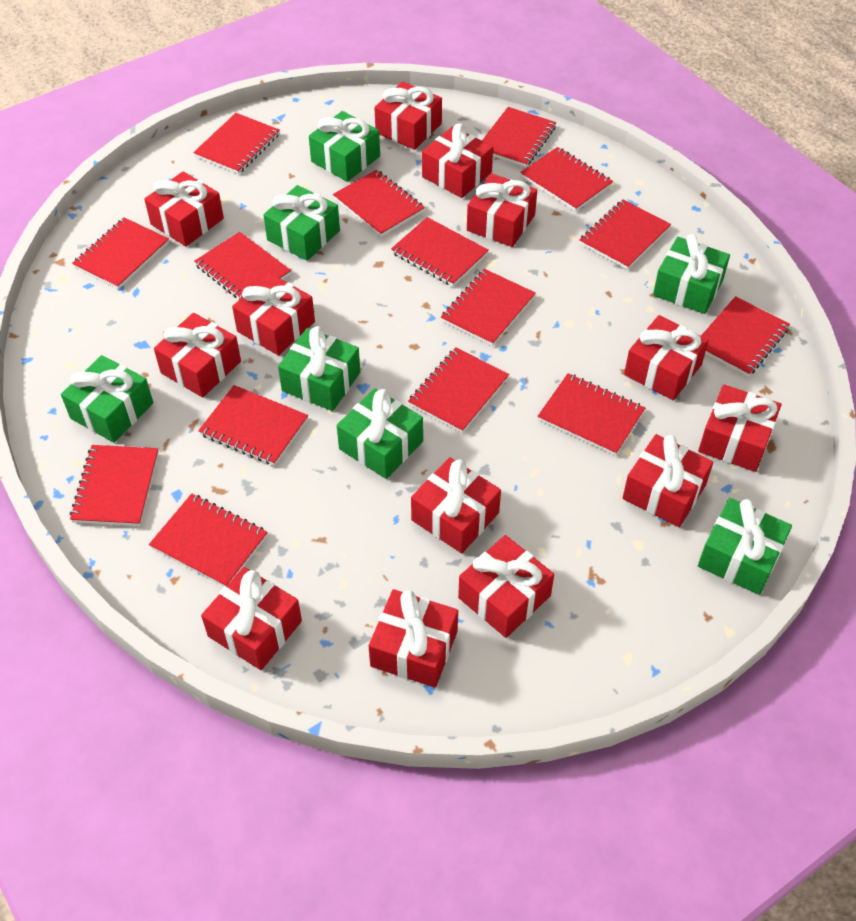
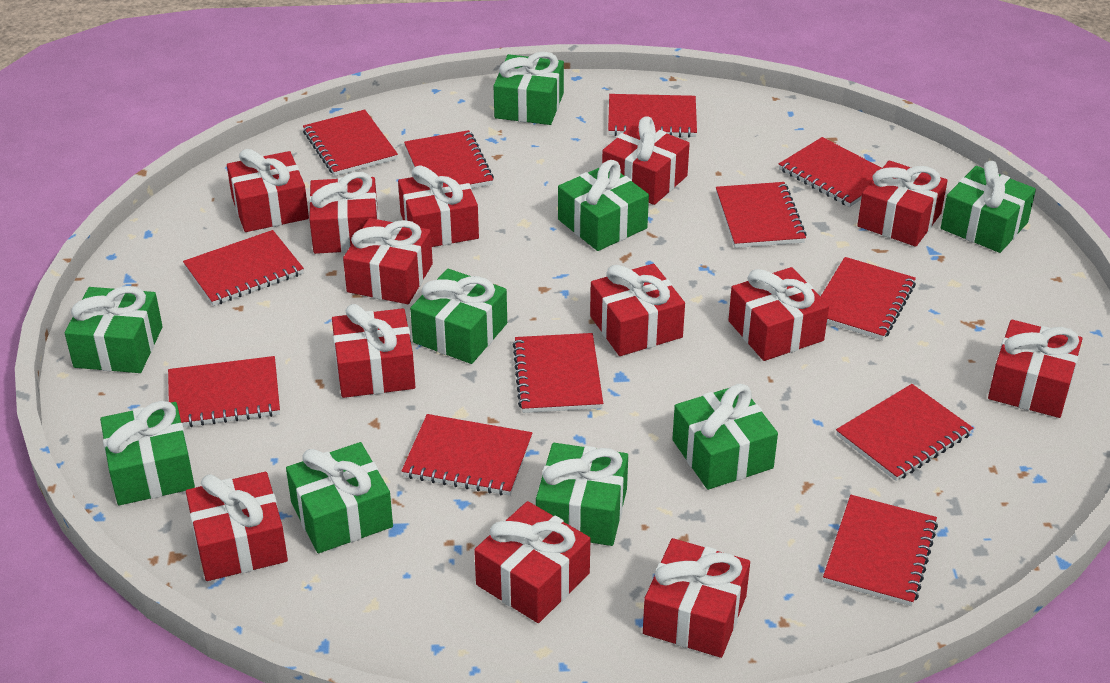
green gift: [61,355,153,443] [263,185,340,261] [278,326,360,411] [309,111,380,182] [337,388,423,479] [653,234,730,314] [698,498,792,595] = 7 -> [65,286,163,373] [100,401,195,505] [286,442,393,553] [410,269,507,364] [494,52,564,125] [536,443,628,546] [558,160,649,251] [672,384,778,490] [941,161,1036,253] = 9
red notebook: [70,445,159,526] [72,217,169,289] [149,493,268,587] [193,113,280,174] [194,232,291,300] [198,385,308,466] [333,170,425,237] [391,217,489,287] [408,347,509,433] [441,269,536,346] [482,107,556,167] [520,147,613,211] [537,373,645,456] [579,200,671,270] [701,296,790,376] = 15 -> [168,356,280,427] [183,230,304,306] [303,109,398,176] [402,414,532,496] [404,130,494,188] [513,333,603,413] [608,94,697,138] [716,182,807,248] [779,137,882,207] [821,257,916,340] [823,495,938,606] [836,384,973,481] = 12

